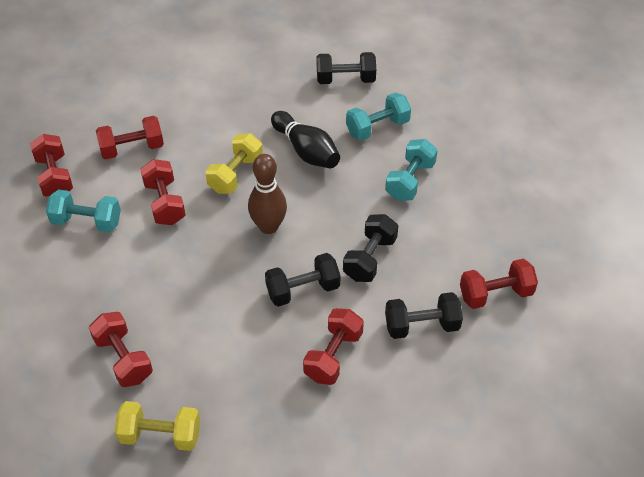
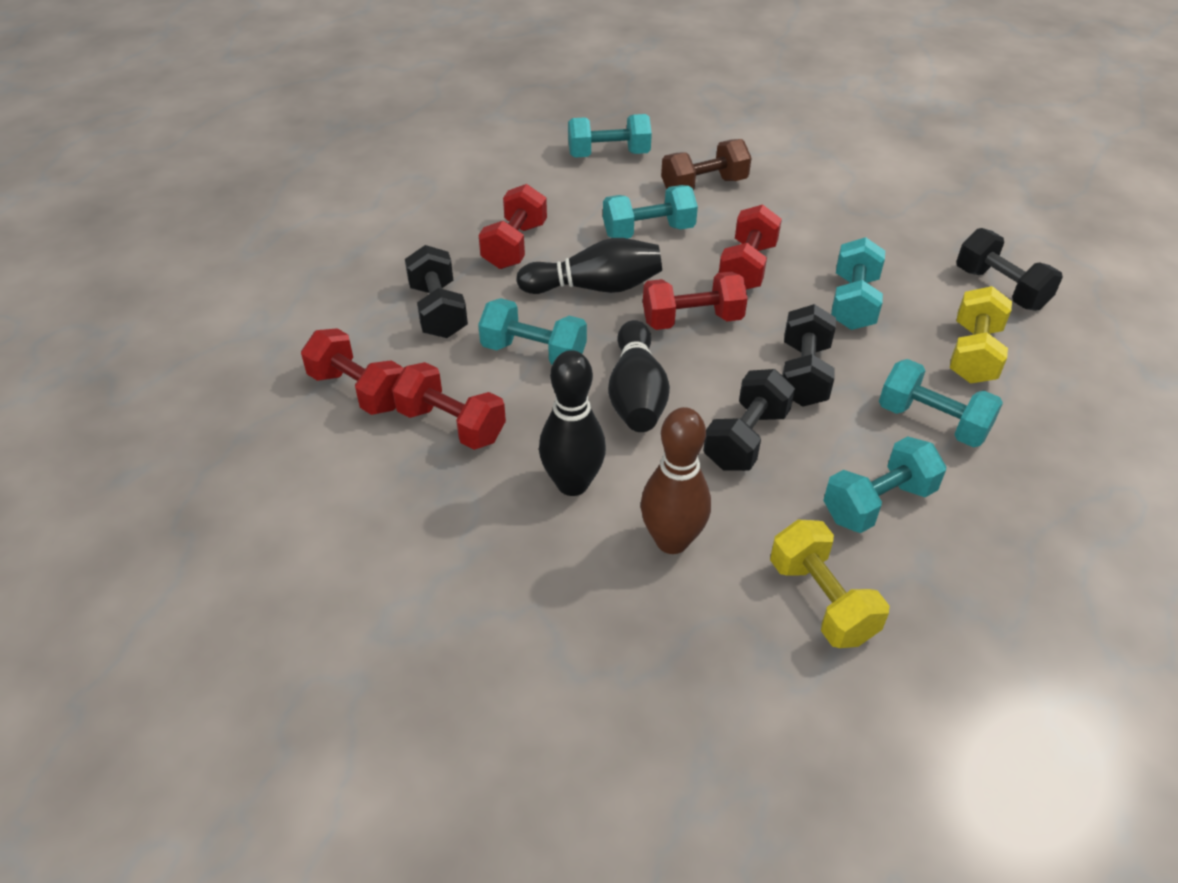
black bowling pin: [271,111,340,168] = 1 -> [516,238,662,294] [539,350,606,496] [608,320,670,432] = 3
brown dumbbell: none = 0 -> [661,139,751,190] = 1
red dumbbell: [30,134,73,197] [89,312,153,387] [96,116,164,159] [140,159,186,225] [303,308,364,385] [460,259,538,309] = 6 -> [301,328,403,415] [392,362,506,450] [479,184,547,269] [643,271,748,330] [719,205,782,290] = 5
turquoise dumbbell: [46,189,121,232] [346,92,411,141] [385,139,438,201] = 3 -> [478,298,587,365] [568,114,652,158] [603,185,698,239] [823,436,946,533] [831,237,885,330] [879,359,1003,447] = 6

